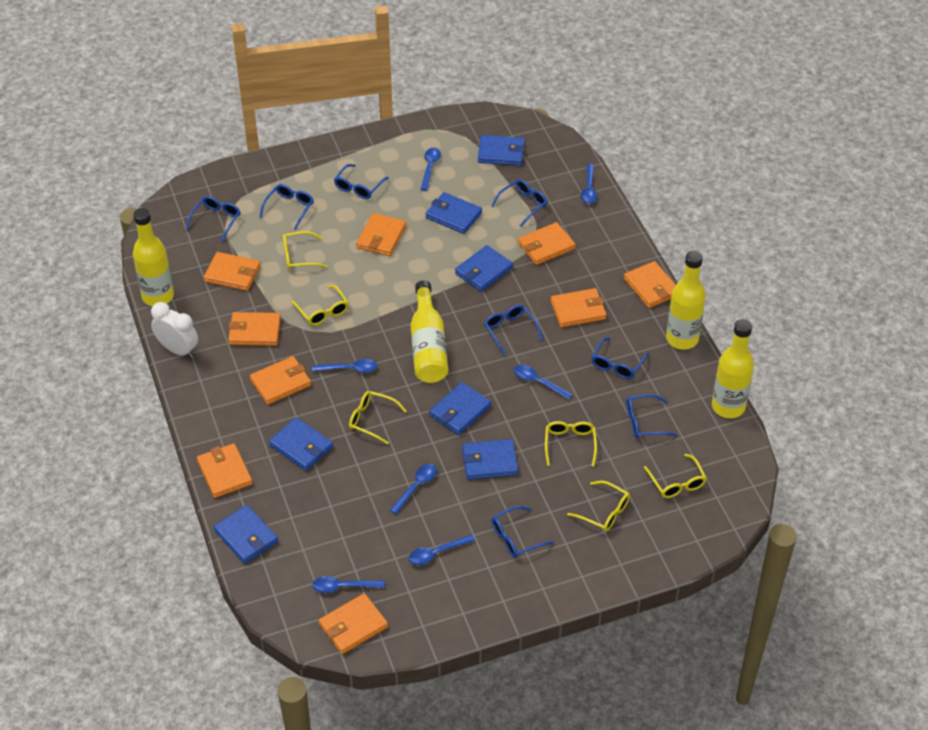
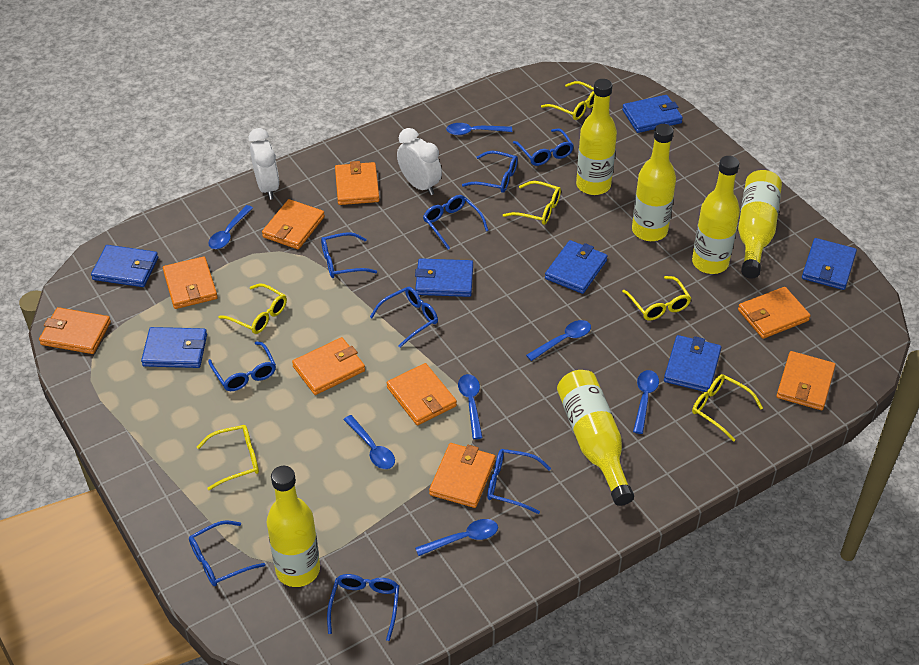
blue glasses: [186,196,241,242] [259,184,314,230] [334,164,389,199] [484,305,543,355] [491,179,547,227] [492,506,554,558] [591,338,649,379] [626,394,677,438] = 8 -> [189,520,265,586] [208,341,276,391] [321,232,377,278] [327,574,399,641] [370,287,438,348] [423,195,489,250] [462,151,518,193] [487,449,551,514] [513,129,574,166] = 9
white clock: [151,302,198,358] = 1 -> [248,128,279,200] [397,128,442,195] = 2
yellow bottle: [133,208,174,306] [411,280,448,383] [666,251,706,350] [712,319,754,418] = 4 -> [267,466,320,587] [557,370,634,506] [576,79,617,195] [632,124,676,241] [692,156,740,274] [738,170,782,279] = 6

